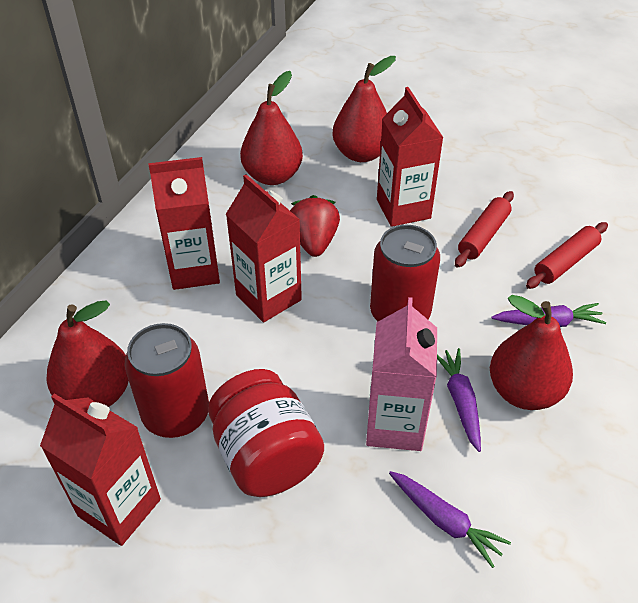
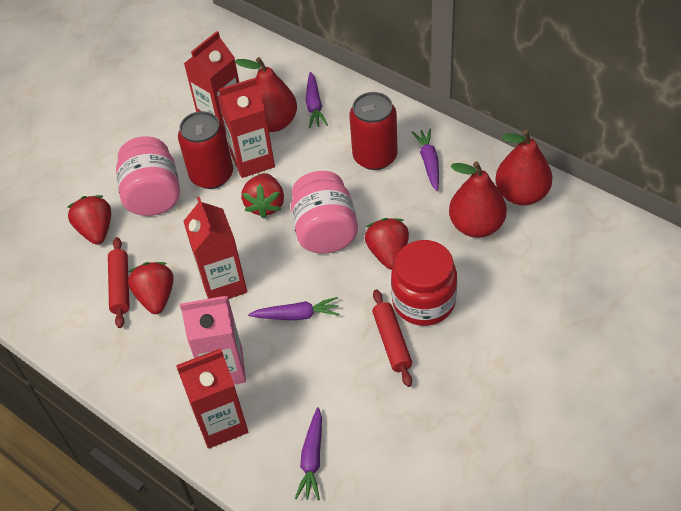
pink jar: none = 0 -> [116,136,180,216] [291,171,358,254] = 2
purple carrot: [389,471,511,568] [437,348,481,452] [491,303,606,327] = 3 -> [248,297,339,321] [295,407,322,500] [306,72,328,128] [412,129,439,191] = 4
red pear: [46,300,129,407] [240,71,303,185] [332,56,396,162] [490,295,573,410] = 4 -> [235,57,297,132] [449,161,507,238] [495,130,552,205] = 3
red strawberry: [290,195,340,257] = 1 -> [68,195,111,245] [128,262,173,314] [241,173,284,219] [365,218,409,270] = 4

